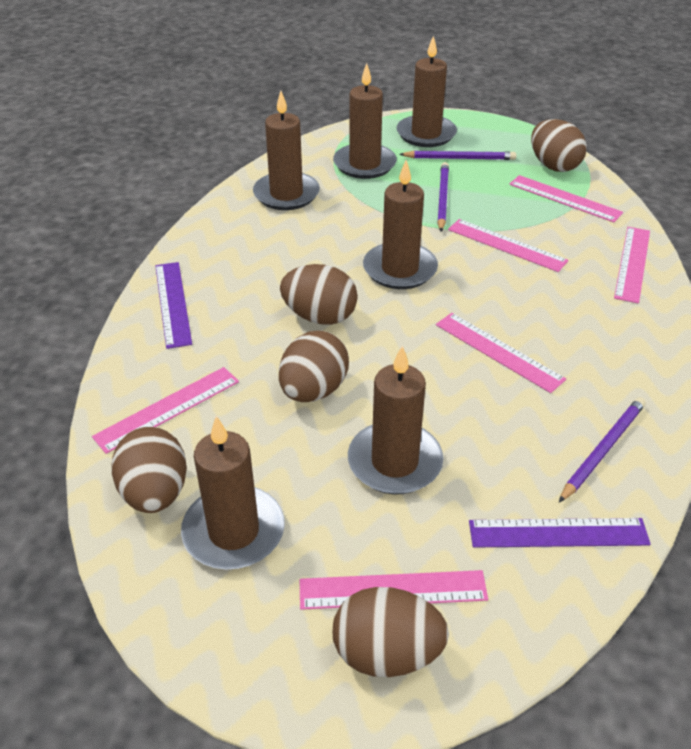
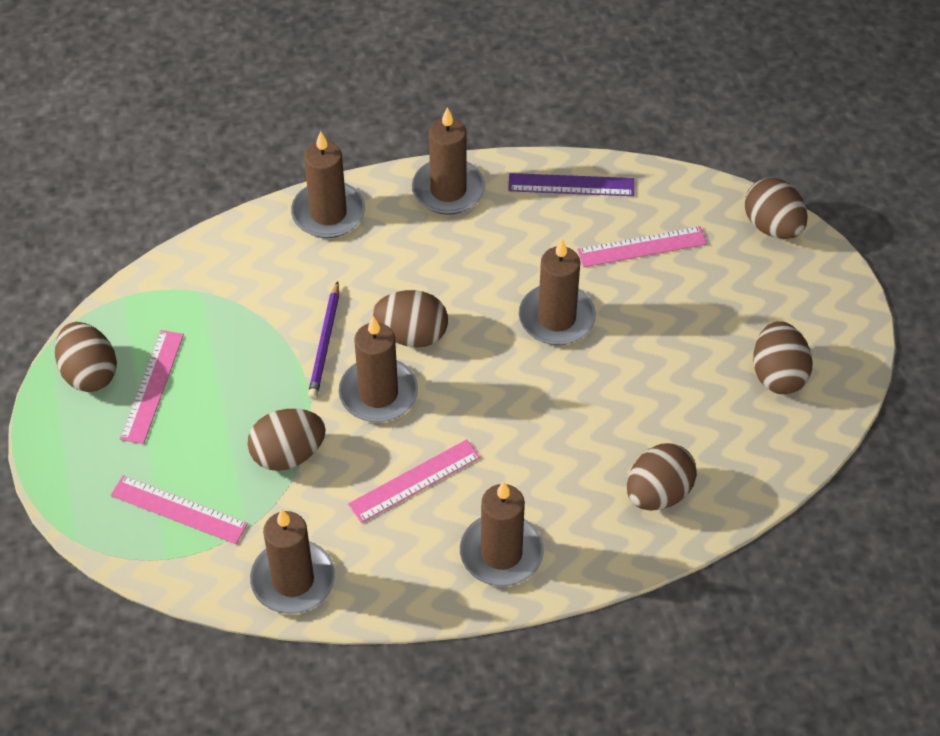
brown egg: [111,427,187,513] [279,331,349,402] [280,264,358,325] [333,587,449,677] [531,119,587,172] = 5 -> [55,322,117,392] [248,409,326,471] [372,290,448,348] [627,443,697,510] [744,178,808,239] [753,321,813,394] = 6
pink ruler: [92,367,239,454] [300,570,488,610] [436,313,566,393] [448,219,569,272] [509,175,623,222] [614,227,650,303] = 6 -> [111,475,248,544] [120,330,184,444] [348,439,480,523] [577,226,707,267] = 4
purple pencil: [399,151,516,160] [437,162,449,231] [559,397,646,503] = 3 -> [308,281,339,399] = 1
purple ruler: [155,262,192,349] [469,518,651,547] = 2 -> [508,173,634,196] = 1

